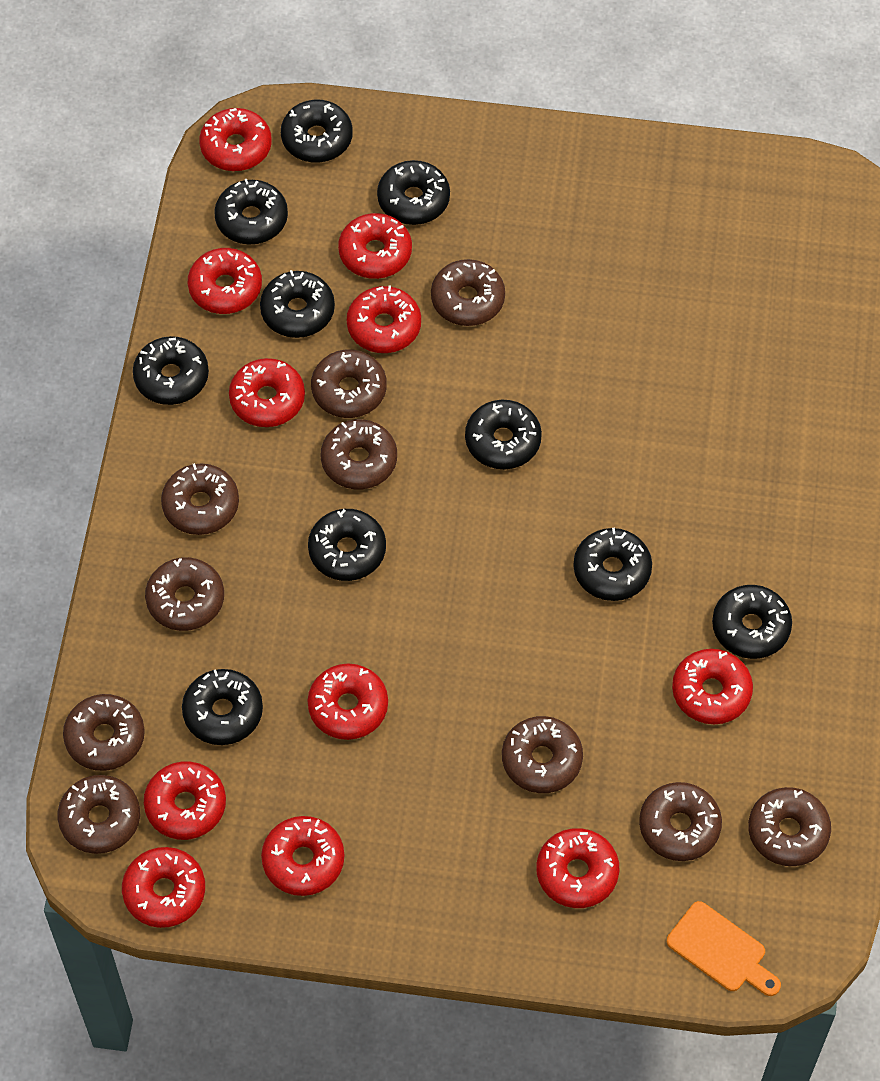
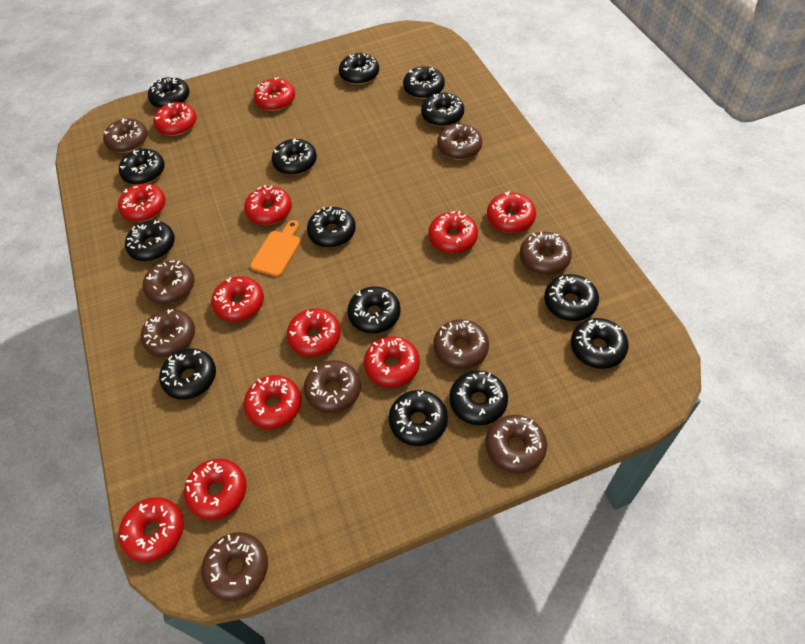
black donut: [133,336,209,405] [182,669,263,745] [214,179,288,245] [260,270,335,338] [281,100,353,162] [308,509,386,581] [377,160,450,225] [465,400,542,469] [573,528,652,601] [712,585,792,659] = 10 -> [119,149,165,185] [125,220,175,261] [148,77,190,108] [159,348,216,400] [272,139,317,175] [307,206,356,248] [339,53,379,85] [347,286,401,333] [389,390,448,446] [403,66,445,99] [421,93,464,127] [449,371,508,425] [544,274,599,321] [571,318,629,369] = 14
brown donut: [58,775,140,854] [63,694,145,771] [145,557,224,631] [161,463,239,535] [311,349,387,418] [321,419,397,489] [431,259,505,326] [502,716,583,793] [639,782,722,861] [748,787,831,866] = 10 -> [103,118,148,153] [140,309,195,357] [143,260,195,304] [201,532,268,601] [304,360,361,413] [433,319,489,369] [437,124,482,160] [485,415,547,474] [520,232,572,275] = 9
red donut: [122,847,205,928] [144,761,226,840] [188,248,262,314] [199,108,272,171] [229,358,305,427] [261,816,344,896] [308,664,388,740] [338,213,412,279] [347,285,421,353] [536,828,619,908] [672,649,753,724] = 11 -> [118,184,166,222] [119,497,184,562] [154,102,197,136] [184,459,247,520] [211,276,264,322] [244,185,292,225] [244,375,301,429] [254,77,295,111] [287,308,341,357] [364,336,420,388] [428,211,478,253] [487,192,536,233] = 12

